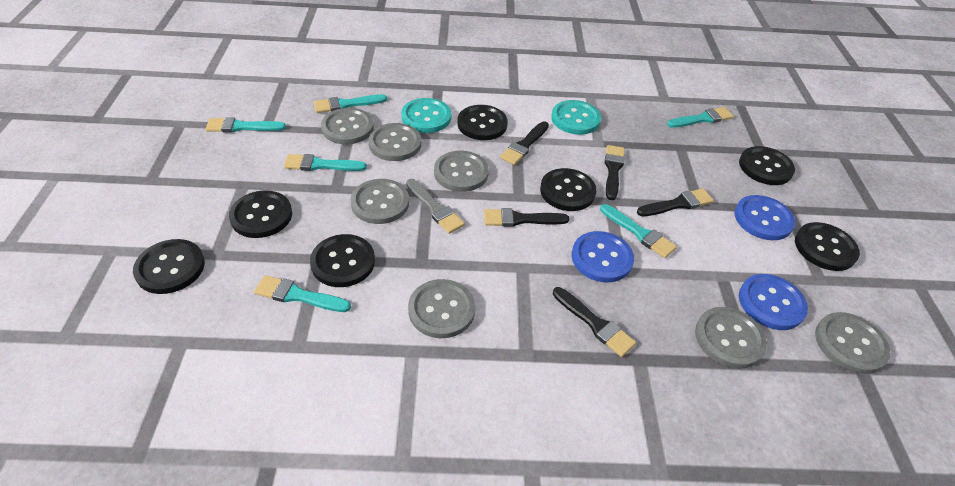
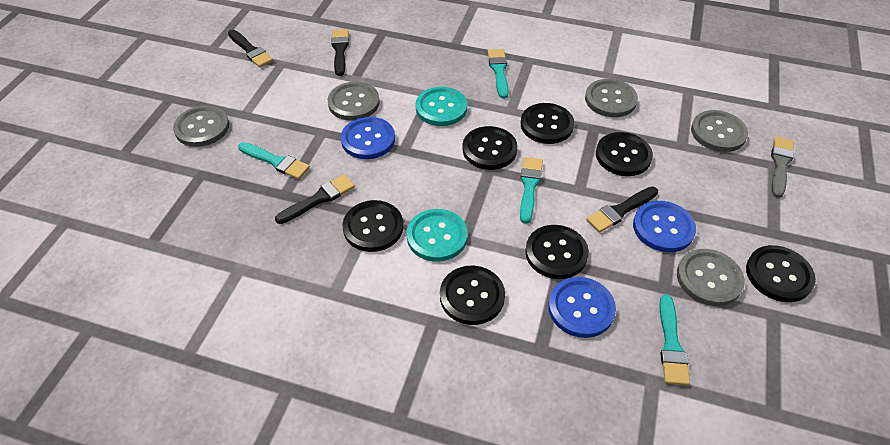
black brush: [484,208,569,227] [500,121,549,165] [553,287,636,357] [605,145,625,200] [637,188,714,217] = 5 -> [228,30,273,67] [275,174,355,224] [331,29,349,76] [586,187,658,233] = 4
grey button: [321,108,374,144] [350,179,409,224] [368,123,421,161] [408,279,475,338] [434,151,489,192] [695,307,767,369] [815,312,890,374] = 7 -> [173,105,229,147] [328,82,380,121] [585,79,638,117] [677,249,745,306] [691,110,748,152] = 5
turquoise brush: [206,117,286,132] [254,275,351,312] [284,154,367,171] [314,94,387,113] [600,204,677,258] [667,107,734,128] = 6 -> [238,142,310,179] [488,49,509,99] [520,157,543,224] [659,295,690,385] = 4

